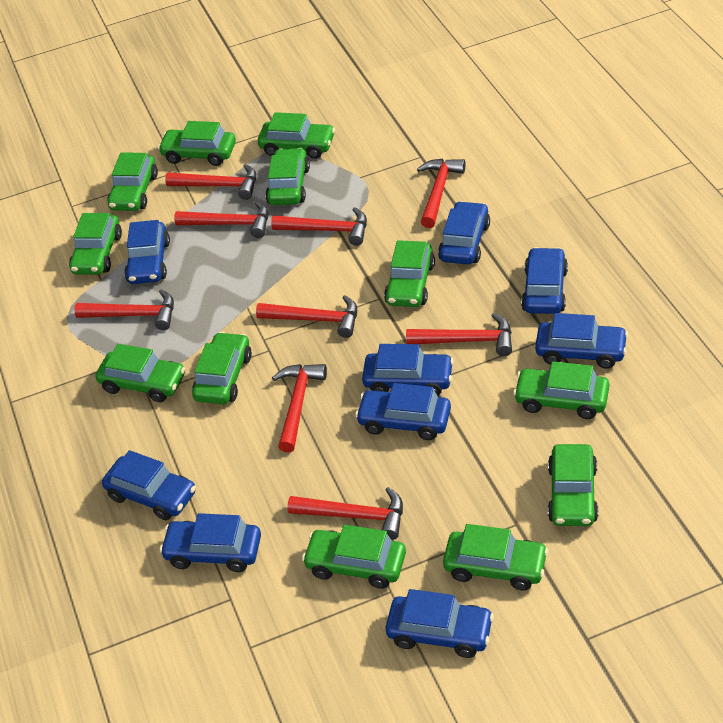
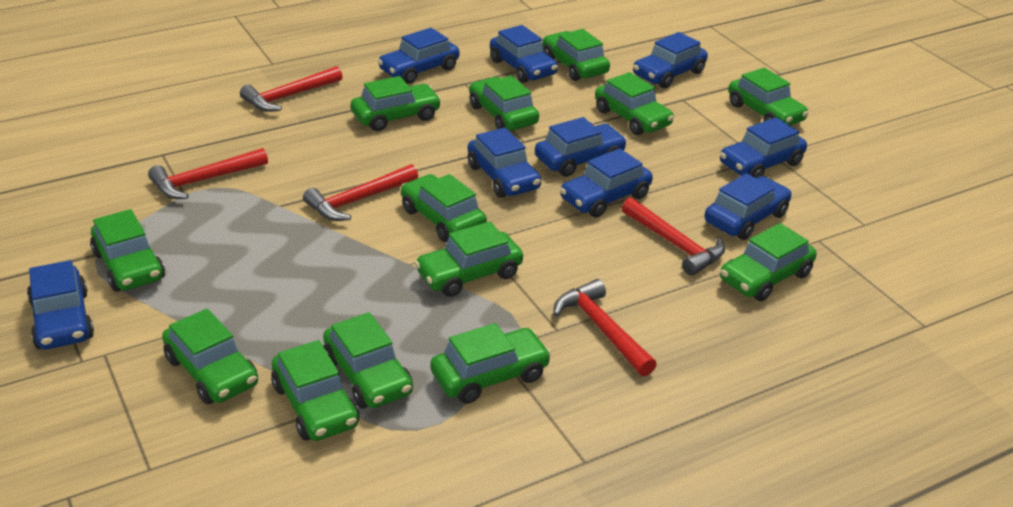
green car: [69,213,122,275] [96,344,185,402] [107,153,158,211] [158,121,236,166] [192,332,252,404] [258,112,335,159] [265,148,310,205] [302,525,406,589] [384,240,435,307] [443,524,548,591] [513,361,609,419] [548,444,598,526] = 12 -> [90,209,165,292] [162,309,258,404] [271,340,359,441] [323,312,413,409] [351,76,441,131] [401,174,487,242] [415,221,523,297] [430,323,551,404] [469,76,539,130] [543,29,610,81] [595,72,674,135] [720,223,817,302] [728,68,809,125] = 13
red hammer: [74,289,174,330] [165,164,256,200] [174,201,268,238] [256,295,357,338] [271,207,367,246] [272,364,327,452] [287,487,403,540] [406,313,512,356] [417,159,465,228] = 9 -> [148,148,268,199] [240,66,343,112] [303,164,418,221] [553,279,657,376] [622,197,725,276] = 5

